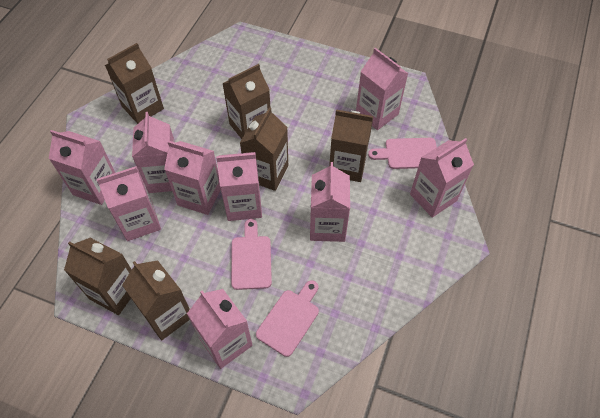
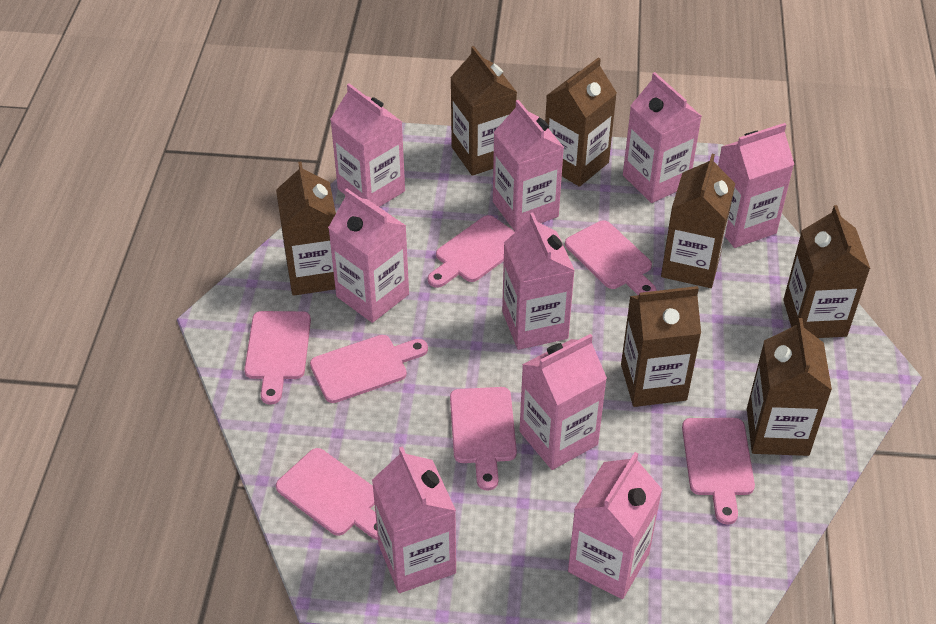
brown carton: [64,238,132,315] [105,43,164,124] [122,260,190,340] [222,64,271,139] [240,107,288,191] [329,110,373,182] = 6 -> [276,162,336,296] [450,46,517,176] [545,58,617,187] [621,286,701,407] [661,154,735,288] [747,318,832,456] [783,205,870,338] = 7
pink cutting board: [231,219,272,290] [256,280,319,357] [368,138,437,169] = 3 -> [244,311,311,405] [276,448,378,540] [310,335,428,403] [428,215,515,288] [450,387,517,490] [565,220,657,295] [682,418,755,525] = 7

